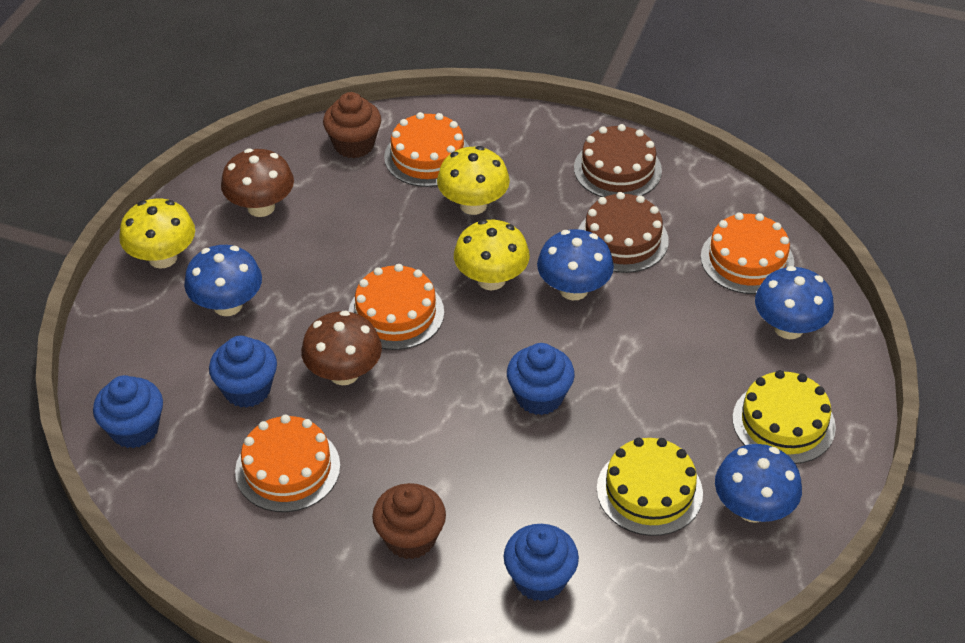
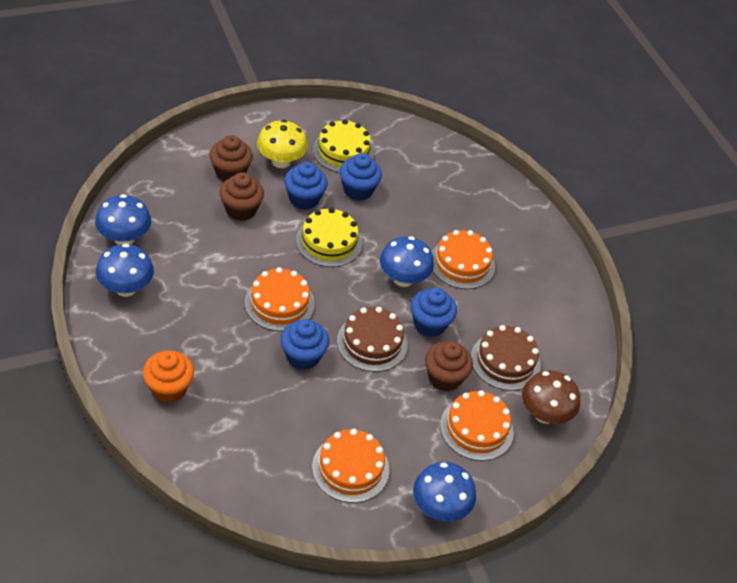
brown cupcake: [323,92,381,158] [372,483,446,559] = 2 -> [210,135,253,182] [220,172,264,221] [425,341,473,392] = 3
brown mushroom: [221,149,294,217] [301,310,382,385] = 2 -> [522,370,580,424] = 1
orange cupcake: none = 0 -> [143,351,194,403] = 1
yellow mushroom: [119,199,195,269] [437,146,510,215] [454,220,530,290] = 3 -> [257,120,308,168] = 1

